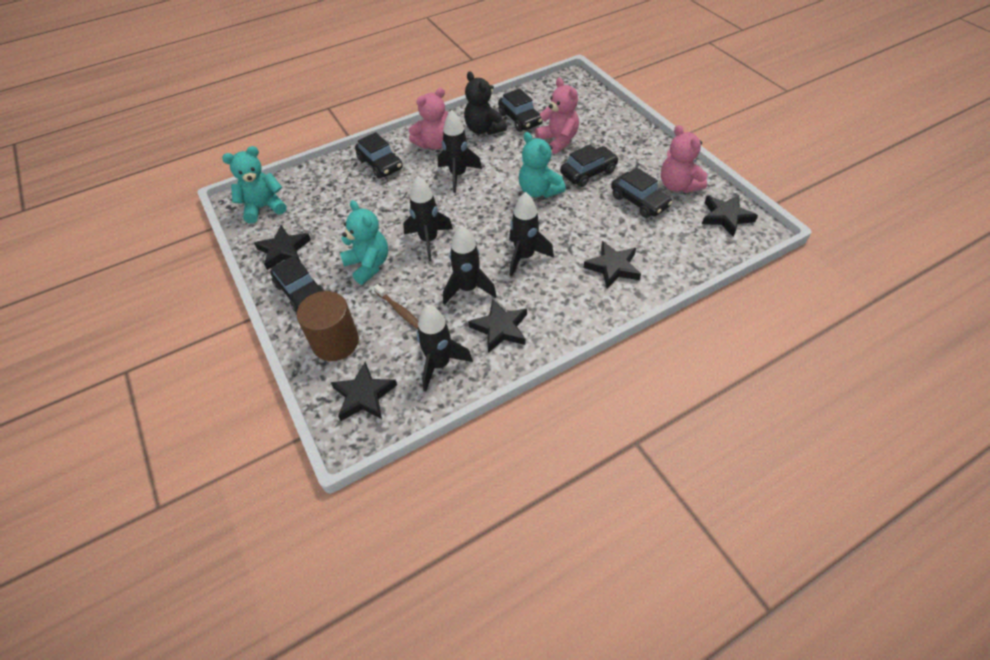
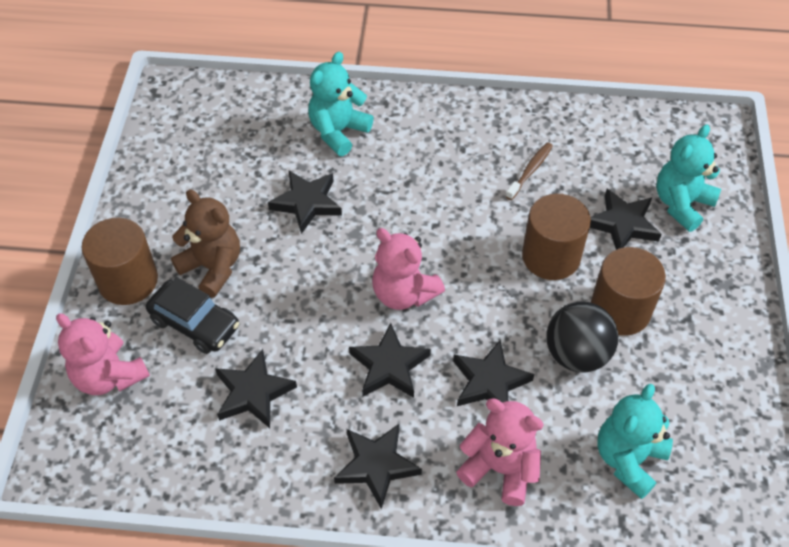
black ball: none = 0 -> [546,301,618,373] = 1
black car: [270,256,325,313] [355,132,403,179] [498,88,543,132] [560,145,619,187] [611,167,672,218] = 5 -> [146,277,239,354] = 1
black rocket: [403,176,453,261] [417,305,473,391] [438,110,482,193] [443,225,497,305] [509,192,554,277] = 5 -> none = 0
black star: [254,225,311,270] [331,362,397,421] [468,299,527,353] [583,241,641,288] [702,195,758,237] = 5 -> [215,349,297,428] [268,171,342,234] [334,424,422,509] [349,323,431,398] [453,340,534,406] [590,189,662,250] = 6
black teddy bear: [464,72,507,135] = 1 -> none = 0
brown cylinder: [297,291,359,361] = 1 -> [81,218,158,305] [522,194,591,280] [591,247,666,336] = 3
brown teddy bear: none = 0 -> [171,190,240,298] = 1

